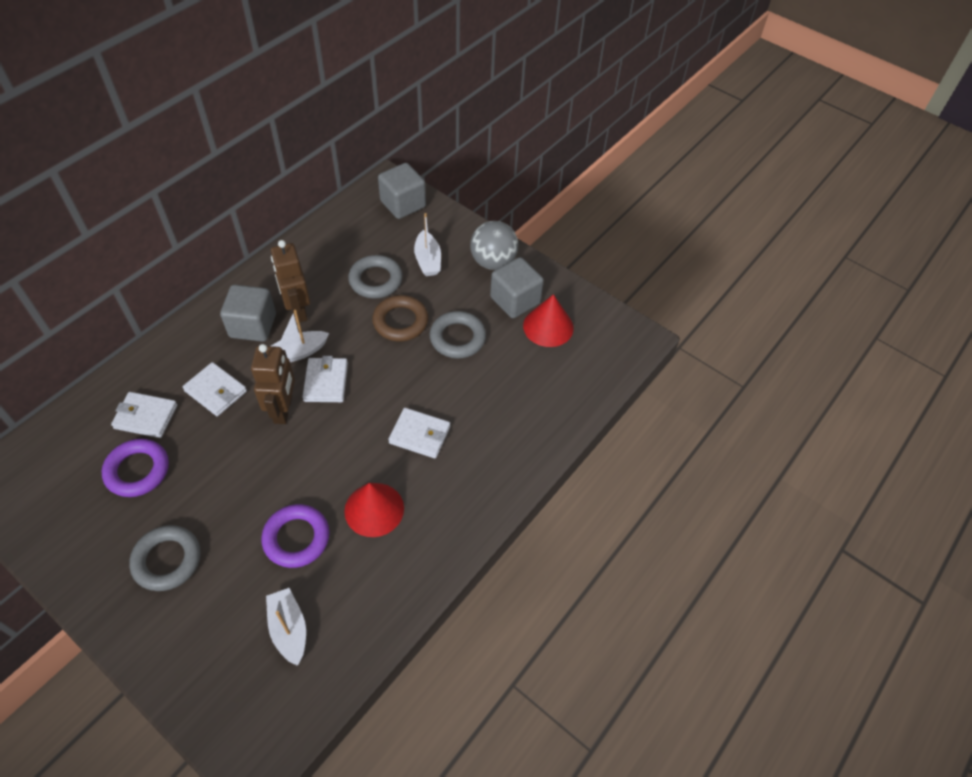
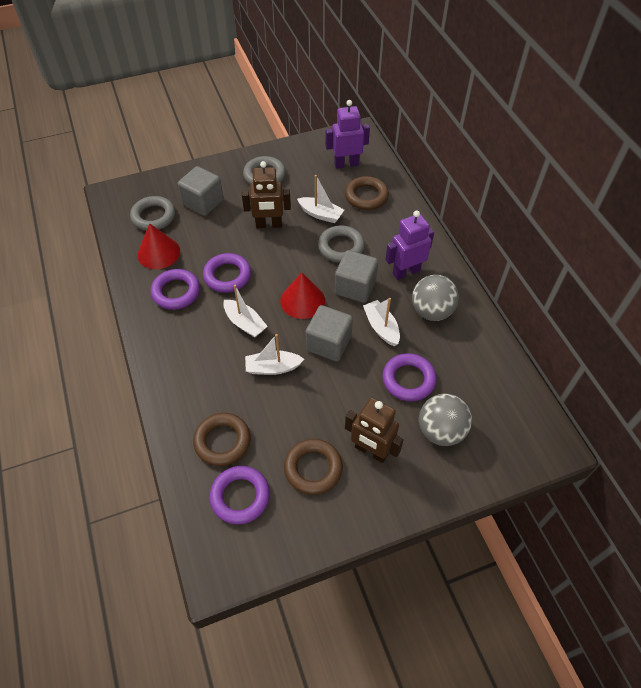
brown ring: [372,295,428,341] = 1 -> [193,413,251,466] [284,439,343,495] [345,176,389,210] = 3
grey ball: [470,221,518,270] = 1 -> [412,275,459,321] [419,393,472,446] = 2
purple ring: [102,439,169,497] [261,504,330,568] = 2 -> [151,269,200,310] [203,253,251,293] [210,466,270,524] [383,353,436,401] = 4
purple robot: none = 0 -> [325,100,370,169] [385,211,434,280] = 2
white boat: [266,588,306,666] [271,310,329,362] [414,213,441,276] = 3 -> [223,285,268,338] [245,334,304,375] [297,175,344,223] [363,298,400,346] = 4
white wallet: [111,392,177,438] [182,362,247,416] [303,356,348,402] [388,408,450,458] = 4 -> none = 0

